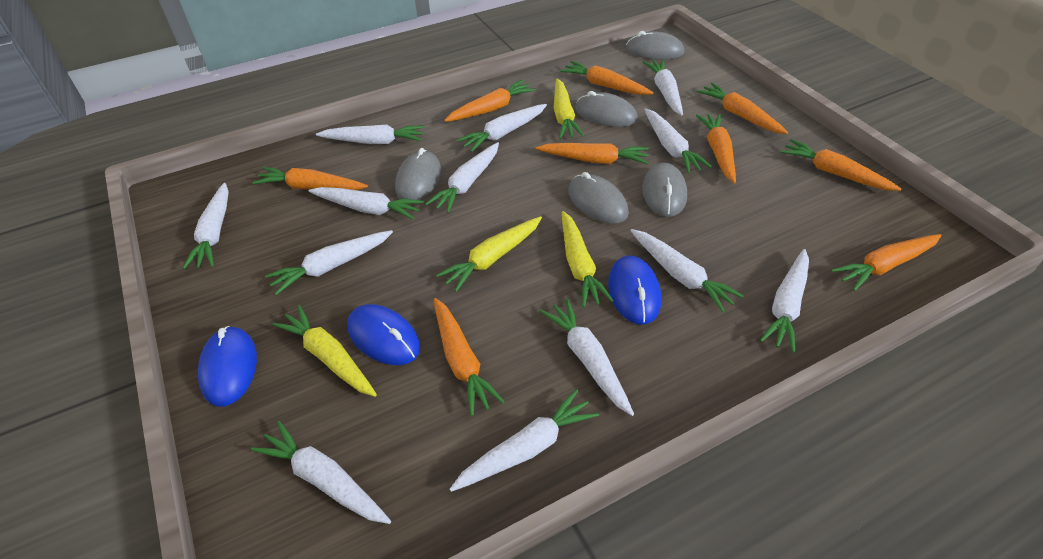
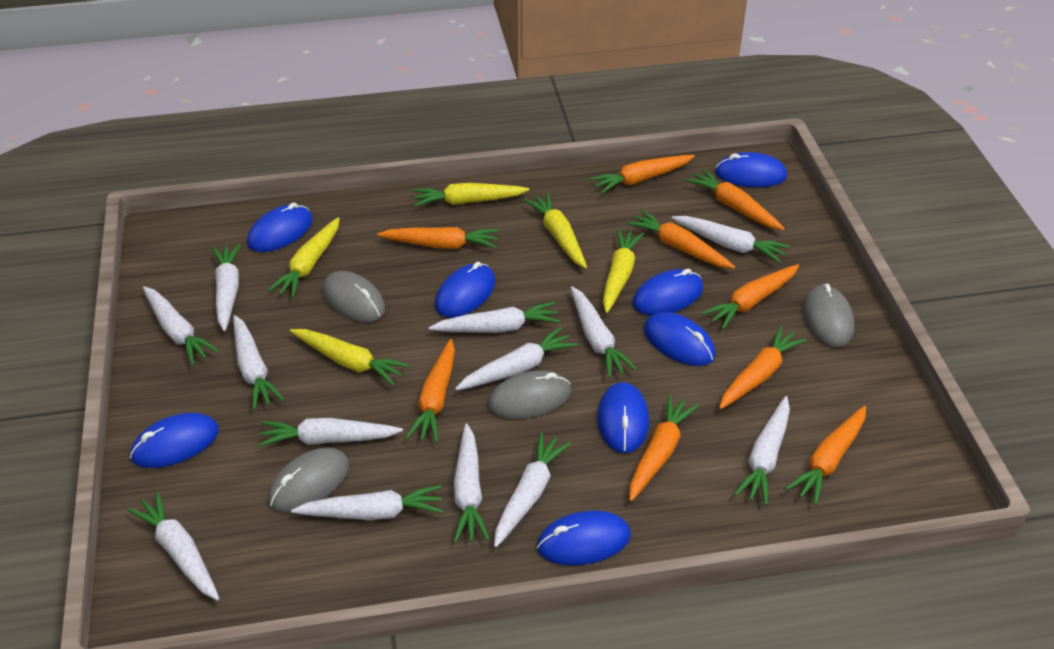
blue mouse: [198,326,257,407] [347,304,420,365] [608,255,661,325] = 3 -> [130,413,219,468] [247,203,313,252] [435,262,495,317] [537,511,631,566] [597,382,649,453] [633,269,703,315] [644,312,715,366] [715,152,787,187] = 8
grey mouse: [395,148,441,200] [568,172,629,224] [575,91,638,127] [626,31,684,60] [642,163,687,217] = 5 -> [268,447,349,512] [322,271,385,322] [488,371,571,419] [803,284,854,347] = 4
yellow carrot: [272,305,377,397] [436,216,542,292] [554,78,584,139] [562,211,614,307] = 4 -> [268,217,340,298] [290,329,410,386] [412,183,530,207] [524,192,587,269] [603,229,644,313] = 5

